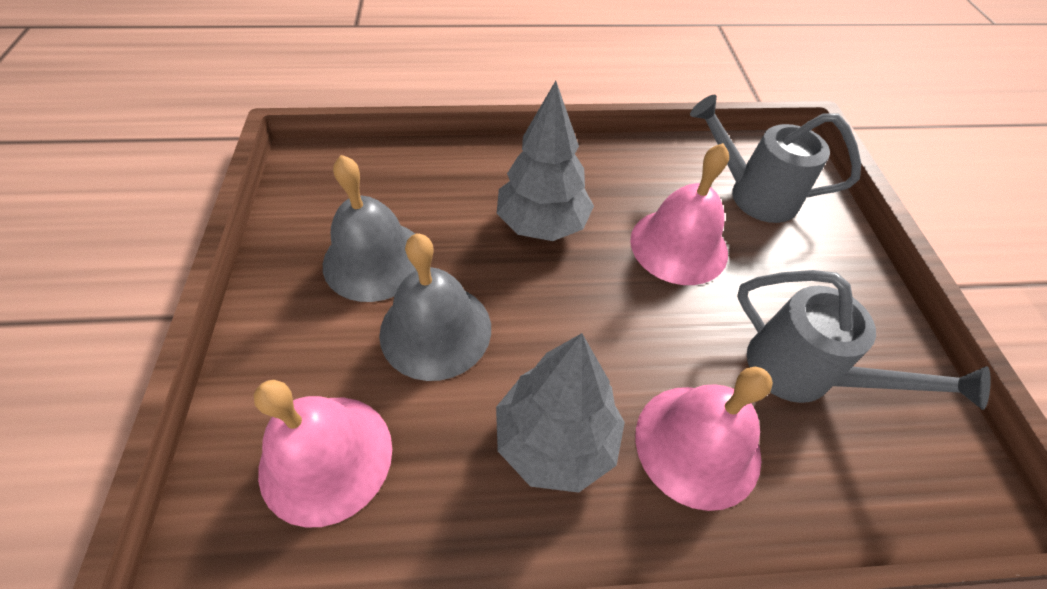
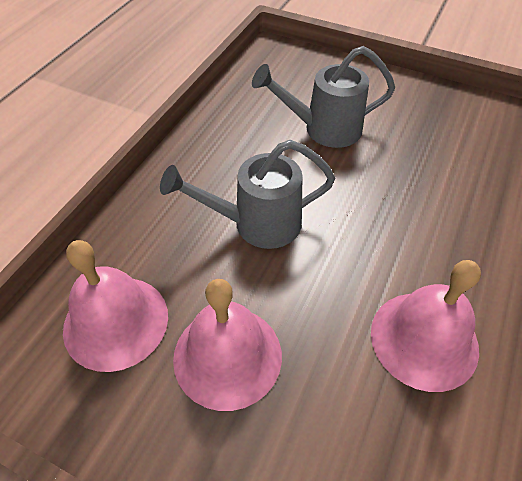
grey bell: [323,155,416,302] [379,233,491,381] = 2 -> none = 0
grey tree: [496,333,625,493] [497,81,594,241] = 2 -> none = 0

